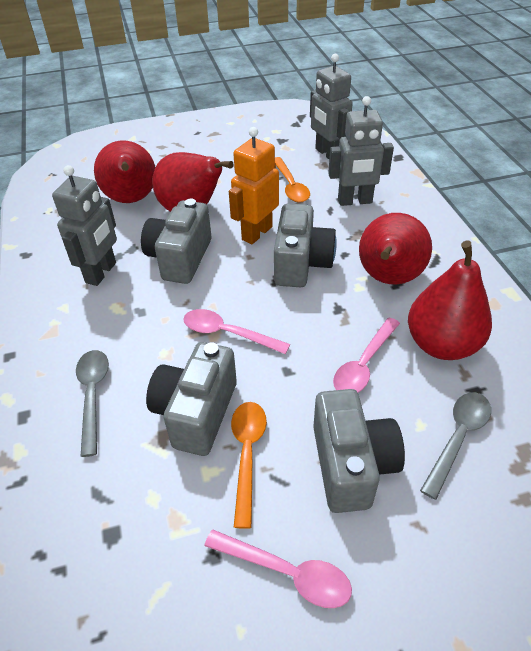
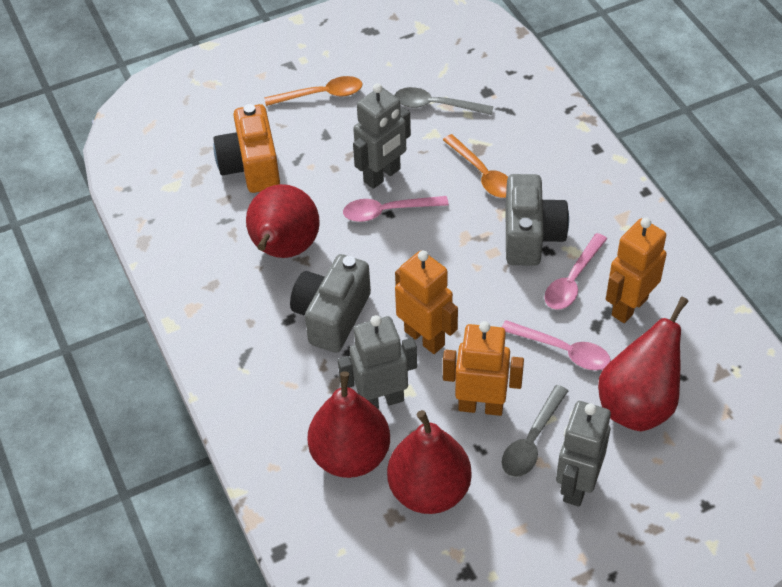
grey camera: [141,199,211,284] [146,342,237,456] [274,204,337,288] [313,389,405,513] = 4 -> [290,254,371,353] [505,174,569,266] = 2
orange camera: none = 0 -> [213,104,280,193] = 1
orange robot: [229,127,279,244] = 1 -> [395,250,458,354] [443,321,524,416] [606,218,667,323] = 3

